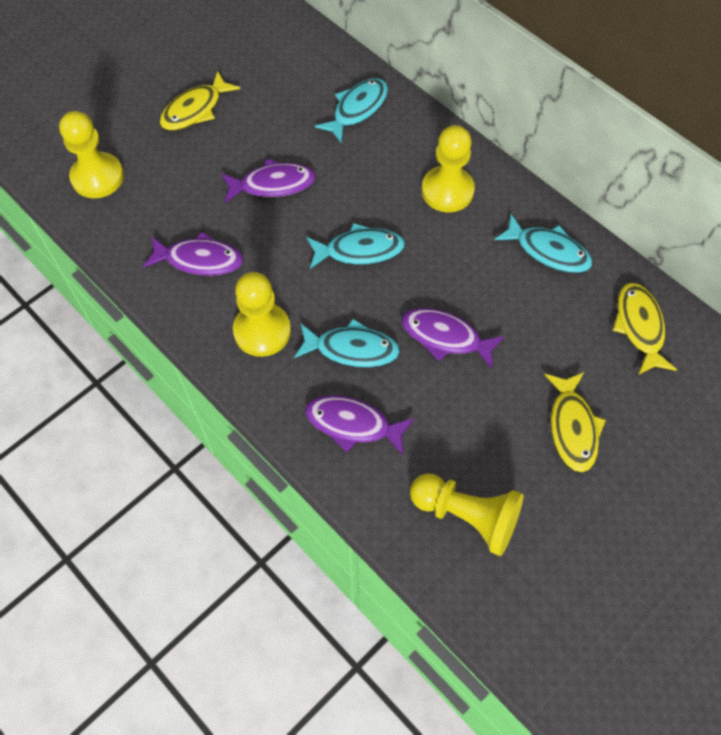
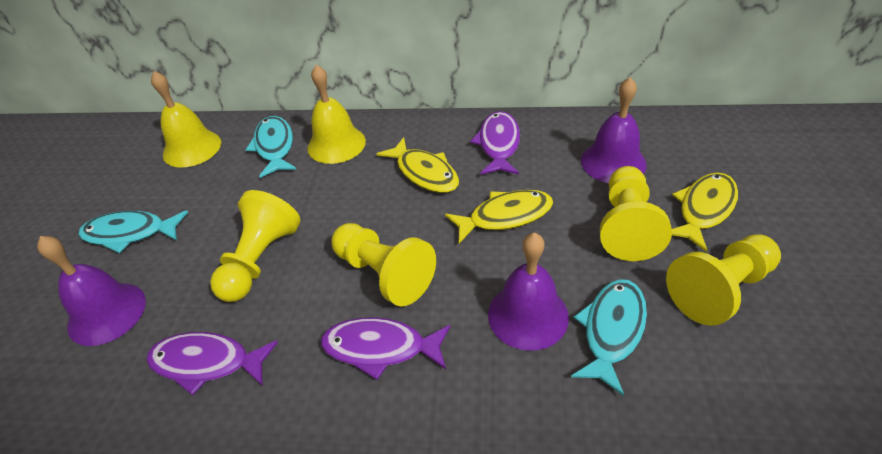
purple bell: none = 0 -> [37,236,146,346] [488,232,569,351] [581,77,646,183] = 3
purple fish: [143,232,243,276] [221,159,316,203] [305,395,414,455] [402,308,505,369] = 4 -> [146,332,278,396] [321,317,451,380] [470,111,520,174] = 3
turquoise fish: [294,319,400,367] [307,223,405,269] [315,78,388,144] [494,214,592,273] = 4 -> [78,210,188,253] [245,116,297,178] [571,279,647,396] = 3
yellow bell: none = 0 -> [151,71,221,168] [307,65,366,164] = 2

